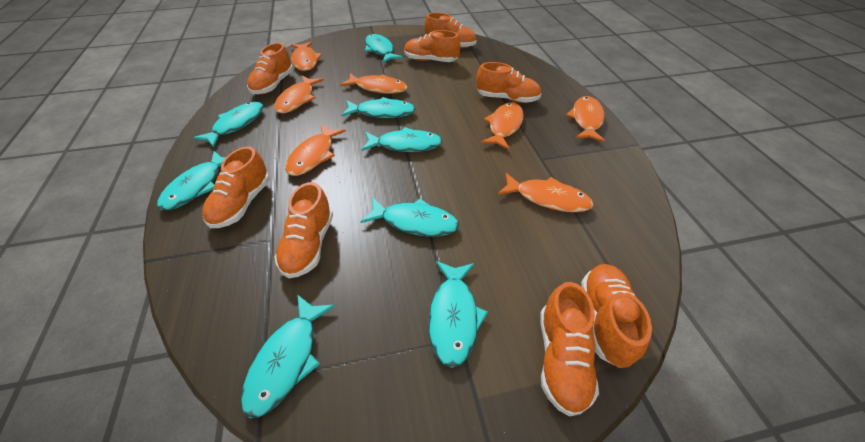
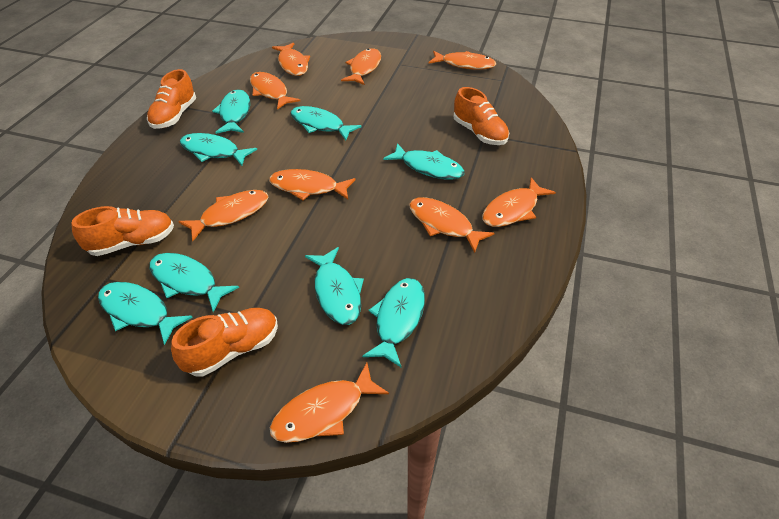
orange fish: [274,76,324,113] [285,124,346,176] [291,41,322,71] [340,73,408,94] [481,102,524,150] [498,173,594,212] [566,96,605,142] = 7 -> [178,190,268,241] [250,72,300,110] [269,169,355,200] [270,363,389,443] [272,43,310,76] [341,48,381,85] [409,197,494,253] [429,51,496,70] [482,177,556,227] = 9
orange shoe: [202,146,270,228] [247,43,293,94] [275,182,333,278] [404,30,460,62] [424,13,476,48] [476,62,541,103] [540,282,599,417] [581,264,652,368] = 8 -> [71,206,174,256] [147,69,196,129] [171,308,278,376] [454,87,509,145] = 4

